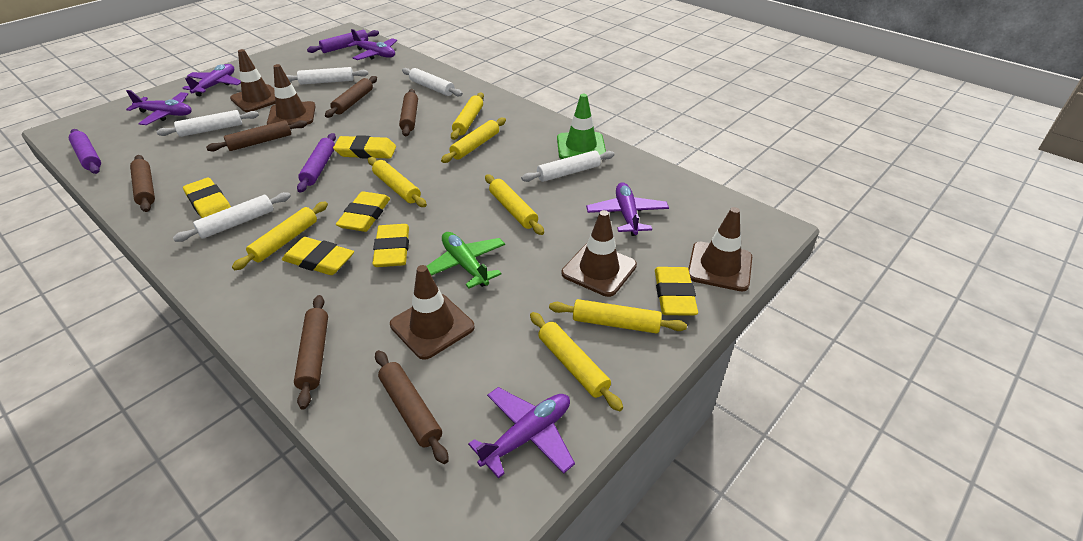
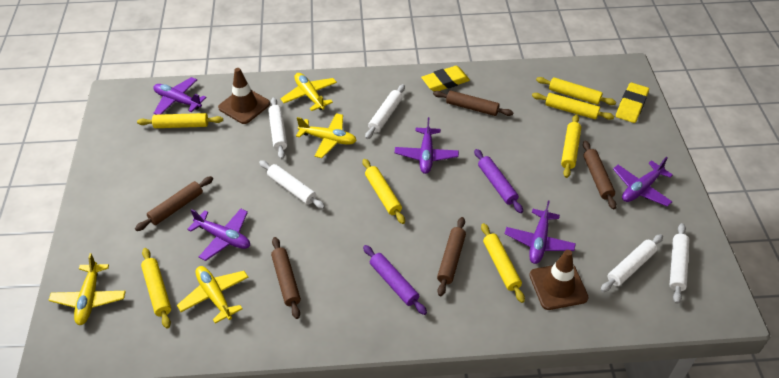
brown rolling pin: [130,155,155,212] [206,120,307,151] [294,295,328,409] [325,76,377,118] [375,350,449,464] [399,89,418,136] = 6 -> [135,176,213,231] [271,237,301,319] [433,91,514,116] [437,217,466,296] [583,141,617,210] = 5
brown traffic cone: [230,49,275,112] [267,64,316,125] [390,265,474,360] [562,210,637,297] [688,207,752,291] = 5 -> [218,68,270,124] [529,250,589,310] = 2
green plane: [426,232,505,288] = 1 -> none = 0
green traffic cone: [557,94,606,159] = 1 -> none = 0
purple rolling pin: [69,129,101,174] [297,133,336,192] [307,30,379,53] = 3 -> [363,245,427,315] [474,149,523,213] = 2
yellow eraser: [183,178,231,218] [282,237,354,275] [333,135,396,159] [336,191,390,232] [373,224,409,267] [655,267,698,316] = 6 -> [421,66,470,92] [616,82,649,123] = 2
yellow plane: none = 0 -> [48,253,126,325] [177,266,248,324] [280,73,337,111] [296,113,357,158] = 4

